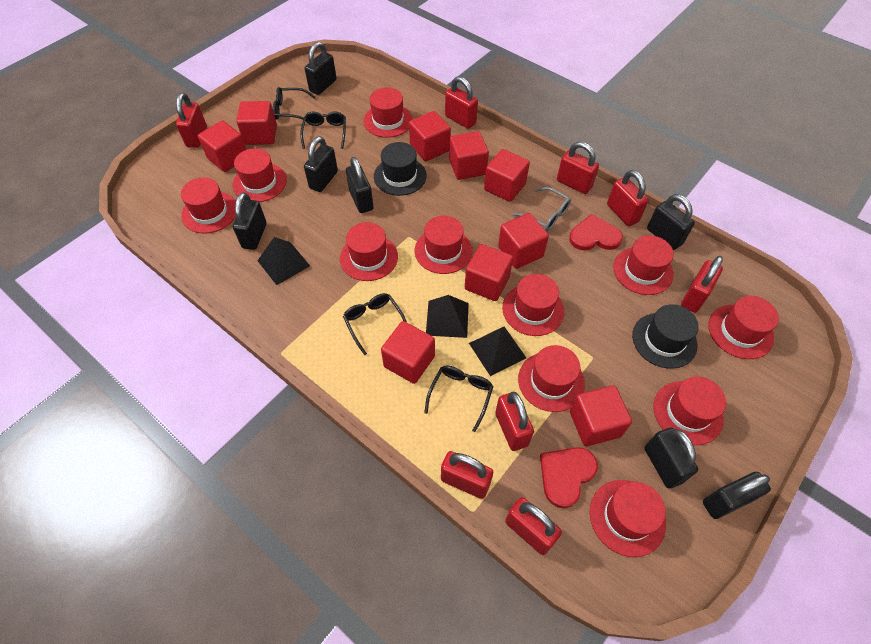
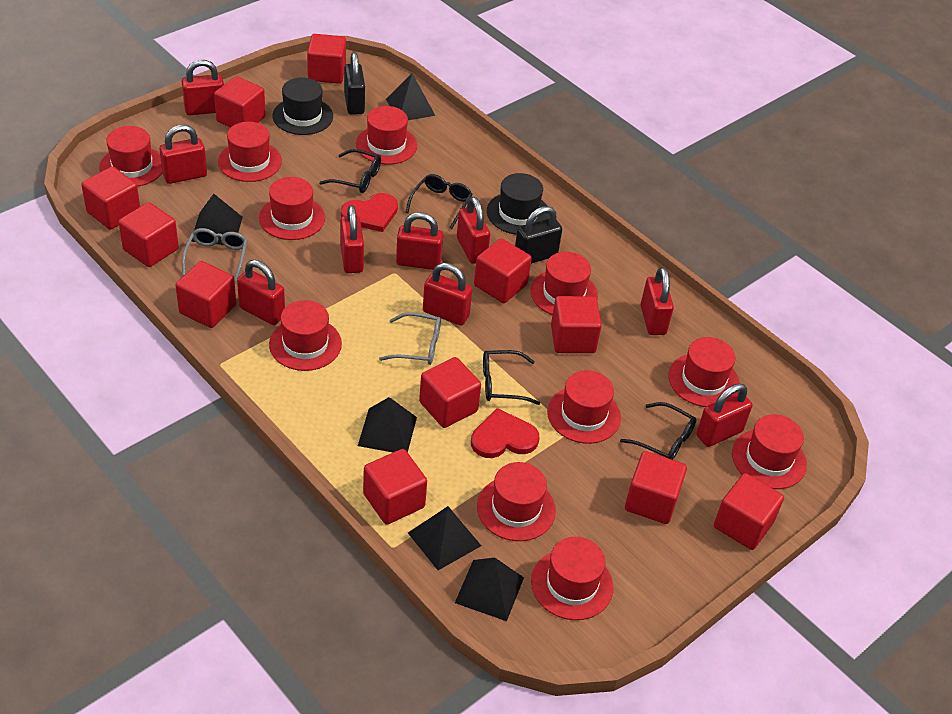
black padlock: [233,192,267,250] [304,136,338,192] [305,42,337,95] [346,157,374,213] [645,428,698,488] [647,194,695,250] [703,472,771,519] = 7 -> [344,52,365,115] [515,206,562,264] = 2
black pyramid: [257,237,310,285] [426,295,469,338] [469,327,526,376] = 3 -> [191,194,243,245] [358,397,417,453] [386,73,435,120] [408,506,481,570] [455,558,524,621] = 5
grey glasses: [512,187,571,231] = 1 -> [182,228,248,282] [379,312,441,365] = 2
red cube: [198,120,246,172] [236,101,277,145] [381,321,435,384] [409,111,451,161] [449,131,489,180] [465,244,513,301] [484,149,530,202] [498,213,549,269] [570,385,632,446] = 9 -> [81,166,140,229] [118,202,179,267] [176,261,236,328] [214,76,266,128] [307,34,346,84] [363,449,427,525] [419,357,481,428] [474,238,532,303] [551,296,602,353] [625,451,687,524] [714,473,784,550] = 11
red padlock: [176,93,207,148] [441,451,493,499] [445,76,478,129] [495,392,534,451] [505,497,562,555] [557,142,599,194] [607,170,649,226] [681,256,723,313] = 8 -> [159,125,207,184] [182,60,224,115] [237,260,285,325] [340,205,364,273] [396,212,443,270] [423,263,472,325] [457,197,490,264] [641,267,674,335] [696,383,752,447] = 9

